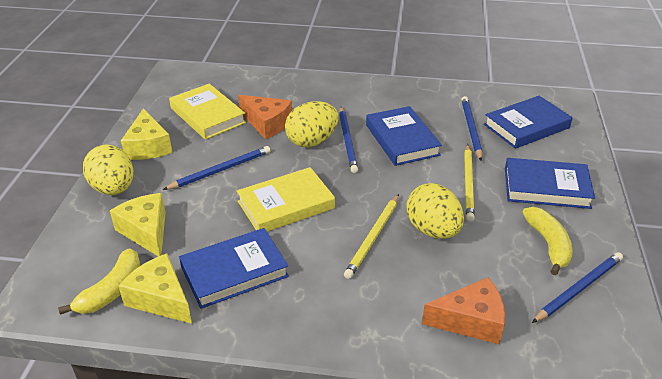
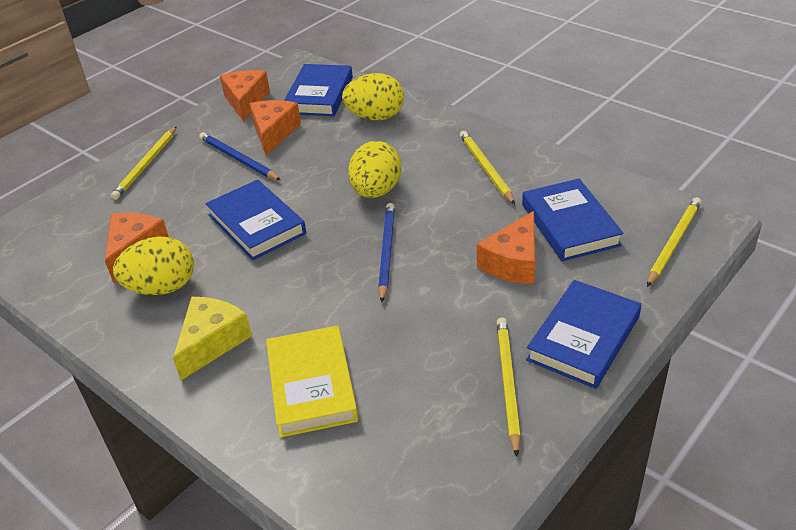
blue pencil: [163,146,270,190] [339,107,358,173] [461,96,483,161] [532,252,623,323] = 4 -> [199,132,281,180] [378,203,395,303] = 2
orange cheese: [238,95,292,139] [422,277,505,344] = 2 -> [105,213,169,283] [220,70,270,122] [249,100,301,156] [477,211,535,285] = 4
yellow banana: [58,248,140,315] [523,207,572,275] = 2 -> none = 0
yellow book: [169,84,246,139] [236,167,335,232] = 2 -> [266,326,358,438] = 1
yellow cheese: [110,193,166,256] [119,253,192,324] [121,108,173,160] = 3 -> [173,297,252,380] = 1
yellow pencil: [344,194,399,279] [464,144,475,221] = 2 -> [111,126,177,200] [460,131,515,204] [497,318,521,457] [647,197,701,287] = 4

